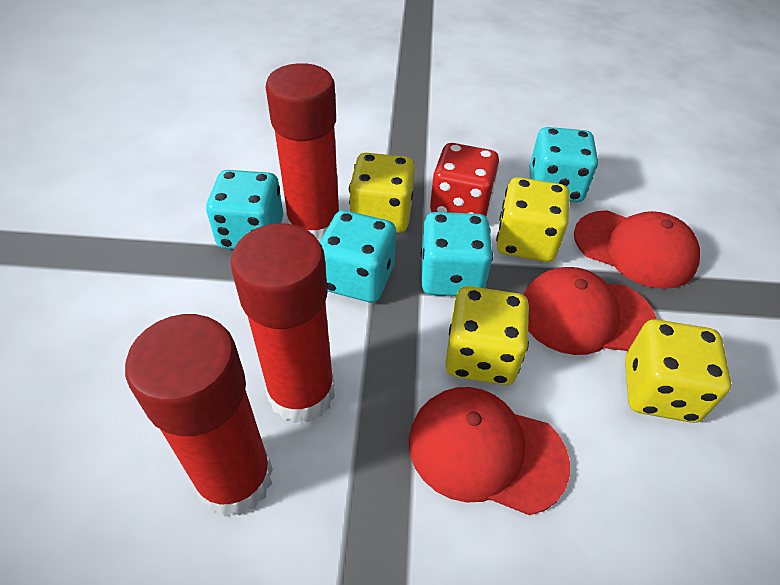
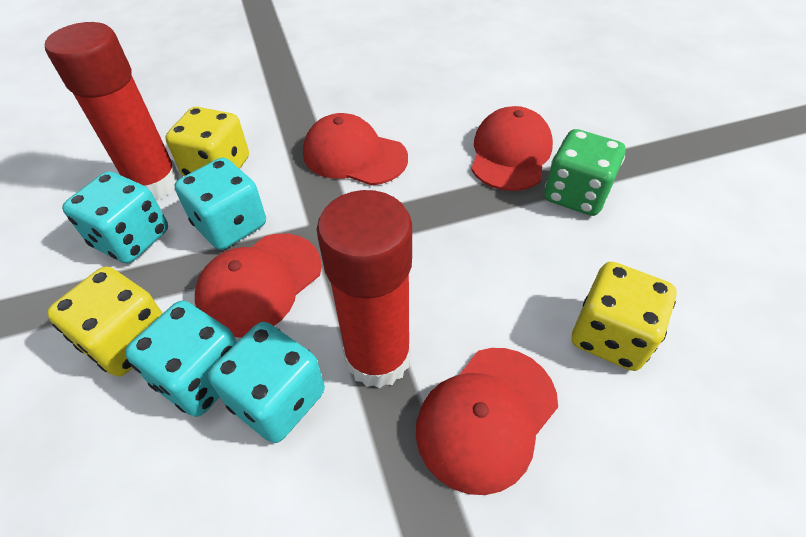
green dice: none = 0 -> [544,129,626,216] = 1
red cap: [409,387,570,515] [523,267,657,355] [574,210,700,289] = 3 -> [195,234,322,337] [303,113,408,185] [416,348,558,495] [471,106,553,191] = 4
red dice: [430,143,499,216] = 1 -> none = 0
red glue stick: [125,314,273,517] [230,223,335,423] [266,63,339,242] = 3 -> [45,22,179,199] [317,190,412,388] = 2
yellow dice: [349,153,415,233] [445,286,530,385] [496,177,570,262] [625,319,731,423] = 4 -> [47,266,163,377] [165,107,249,176] [572,262,677,371] = 3

